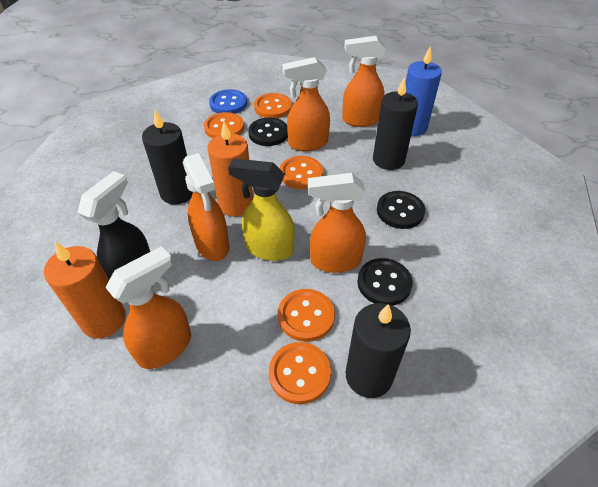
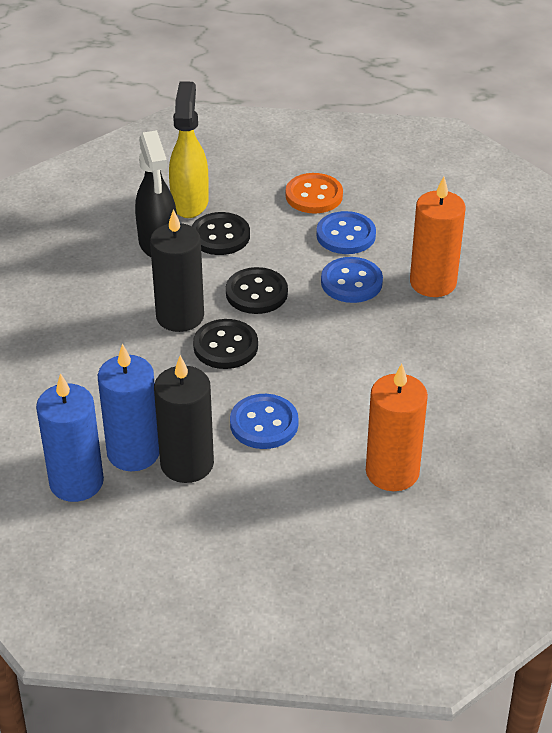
black candle: [142,110,193,204] [346,303,411,398] [373,77,418,170] = 3 -> [150,209,204,332] [154,355,214,483] = 2
blue button: [209,89,247,114] = 1 -> [230,394,299,449] [316,211,376,254] [321,257,383,303] = 3
blue candle: [405,46,442,136] = 1 -> [36,373,104,502] [98,344,159,471] = 2
orange button: [204,112,244,139] [254,93,292,118] [269,342,331,404] [278,289,335,342] [280,156,323,189] = 5 -> [286,173,343,214] = 1
orange spray bottle: [105,246,191,369] [183,153,229,261] [282,57,330,151] [308,173,366,273] [342,36,386,127] = 5 -> none = 0

